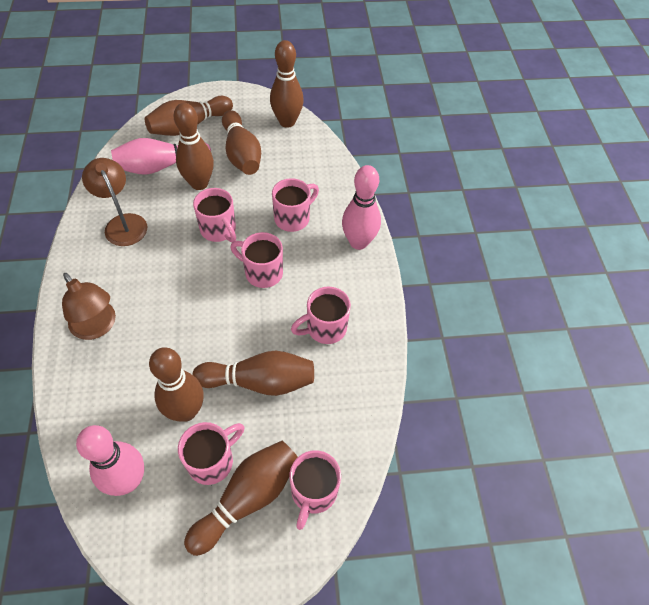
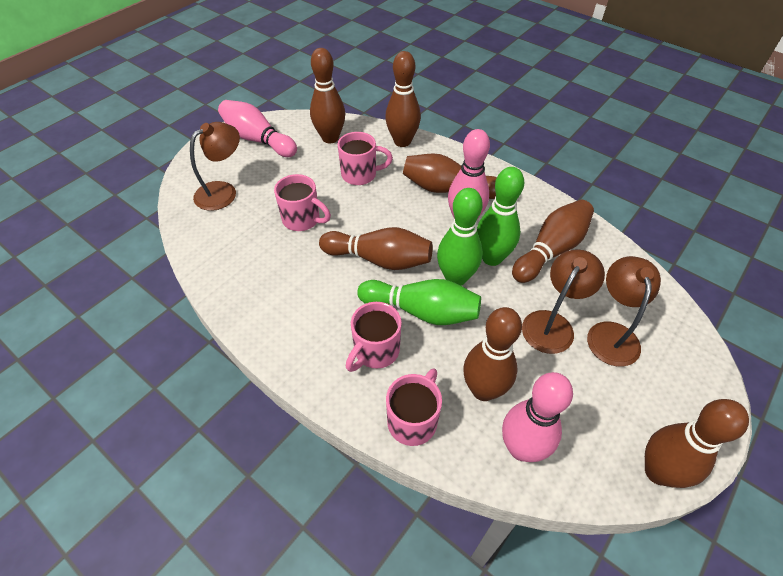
brown lamp: [62,273,116,340] [82,158,147,246] = 2 -> [190,122,240,211] [522,249,605,354] [587,256,661,367] = 3
green bowling pin: none = 0 -> [357,279,481,325] [437,188,483,286] [477,167,524,266] = 3
pink mug: [178,422,244,485] [193,188,236,242] [230,232,283,288] [272,178,319,232] [289,450,341,530] [291,287,351,344] = 6 -> [274,174,331,231] [337,132,393,185] [346,302,402,372] [386,369,442,446] = 4

